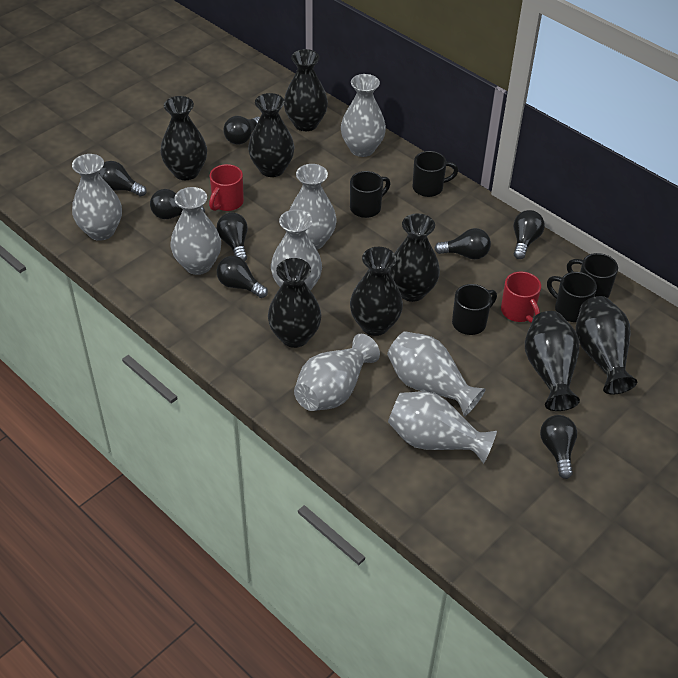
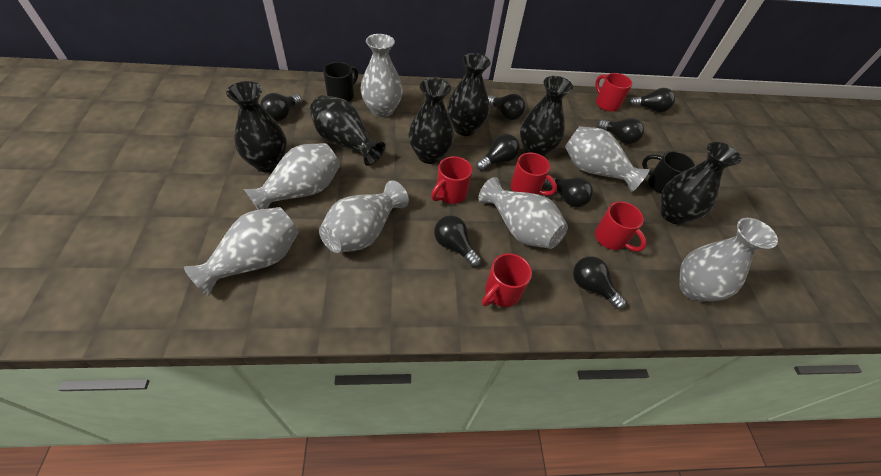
black mug: [350,171,390,218] [413,151,458,197] [452,284,497,335] [547,272,597,322] [567,253,618,298] = 5 -> [323,62,358,102] [642,151,695,194] = 2
black vase: [161,96,207,180] [248,93,295,177] [268,258,321,348] [284,49,328,131] [350,247,403,336] [388,213,440,302] [525,311,580,411] [576,296,637,394] = 8 -> [226,81,287,172] [310,95,385,166] [409,78,454,164] [447,53,491,136] [520,76,573,157] [661,142,742,225] = 6
grey vase: [72,154,122,241] [170,187,221,275] [271,209,322,291] [290,164,337,250] [294,334,380,411] [341,74,386,157] [387,331,486,416] [388,392,497,464] = 8 -> [184,207,299,296] [244,143,340,210] [319,180,409,253] [361,34,403,117] [478,177,568,249] [565,126,650,192] [679,218,778,302] = 7
red mug: [209,164,244,211] [501,271,541,323] = 2 -> [431,156,473,204] [482,253,532,307] [511,153,557,196] [595,73,632,112] [595,201,647,252] = 5

